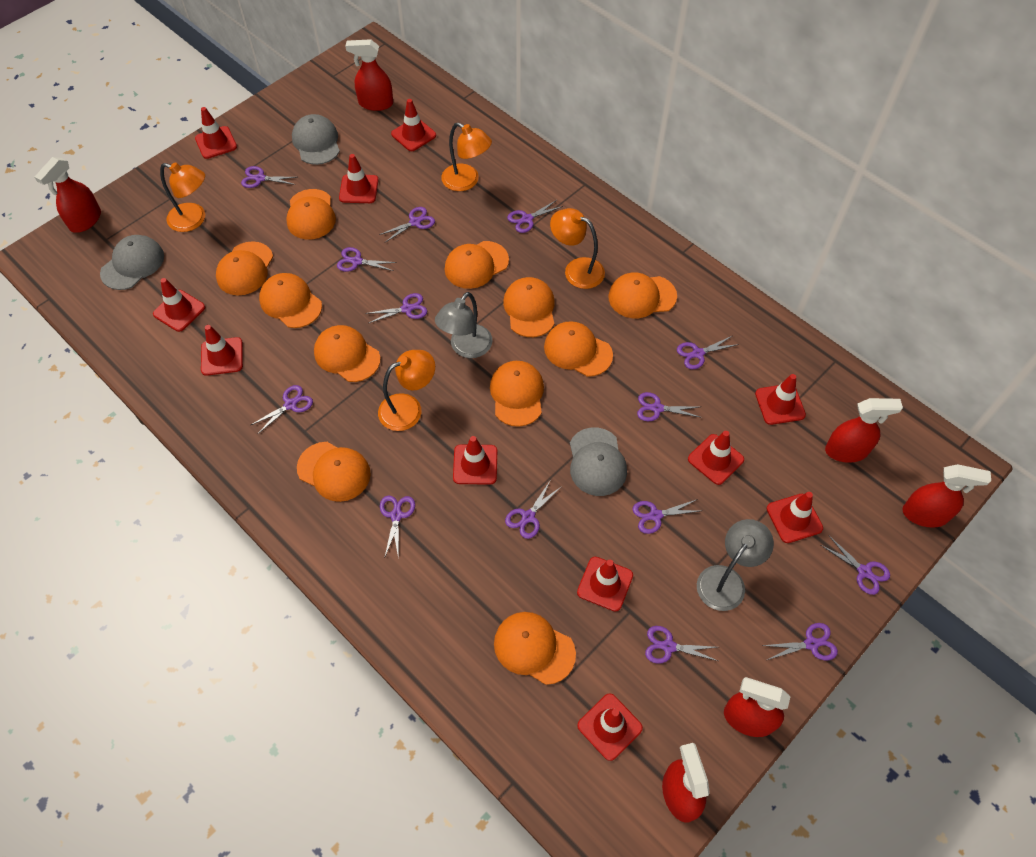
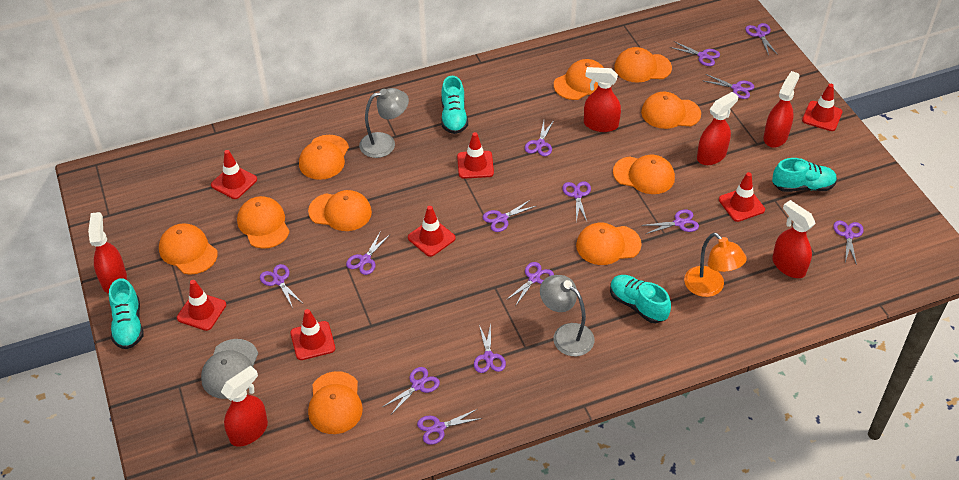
grey cap: [100,235,164,290] [292,114,340,165] [570,427,627,496] = 3 -> [201,339,258,399] = 1
orange cap: [216,241,273,295] [259,273,322,328] [286,189,336,239] [297,442,371,502] [314,325,380,382] [445,241,509,289] [490,361,544,427] [494,612,576,685] [503,277,555,337] [544,321,613,377] [608,273,677,318] = 11 -> [159,223,218,275] [237,196,290,249] [299,135,349,180] [308,190,372,231] [308,371,363,434] [554,59,604,100] [576,222,642,265] [613,154,675,194] [614,47,672,83] [641,92,701,129] = 10
orange lamp: [160,162,205,232] [378,350,435,431] [441,122,492,191] [550,208,605,289] = 4 -> [684,233,747,297] = 1
red traffic cone: [153,278,205,332] [195,107,237,159] [201,325,243,376] [339,154,379,203] [391,99,436,151] [453,436,497,485] [577,557,633,612] [577,693,643,761] [688,431,744,485] [755,374,806,425] [767,492,823,543] = 11 -> [177,280,226,331] [211,150,257,199] [290,309,335,360] [408,206,456,257] [457,132,494,179] [719,172,765,222] [802,84,842,131] = 7
turquoise shoe: none = 0 -> [109,278,143,349] [441,76,468,134] [610,275,671,323] [772,158,837,192] = 4

